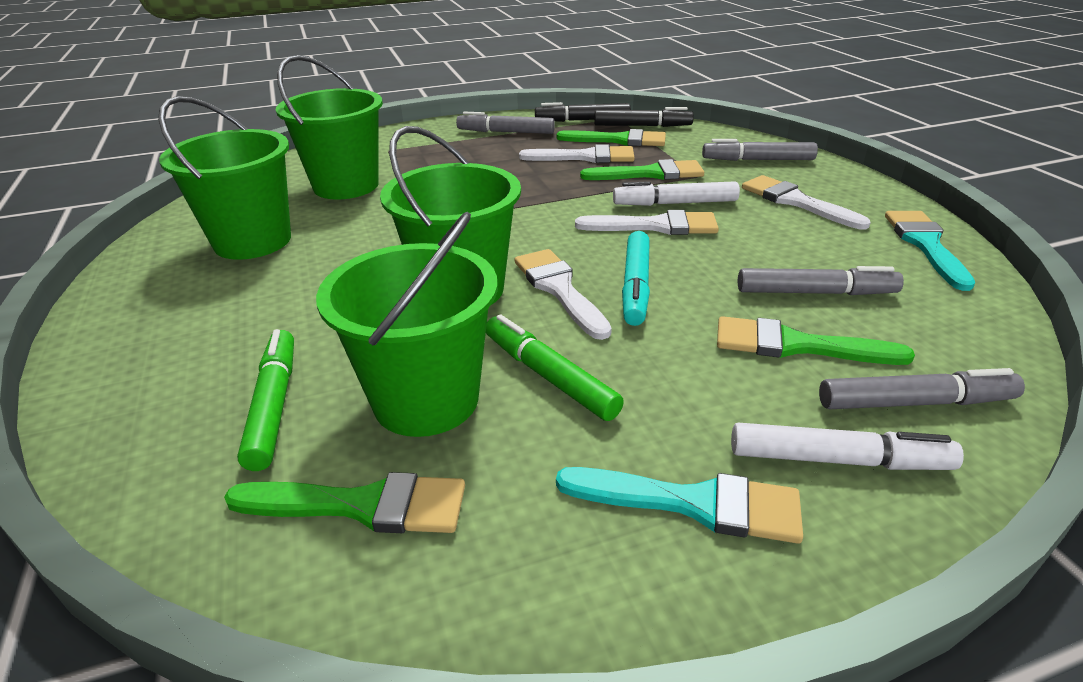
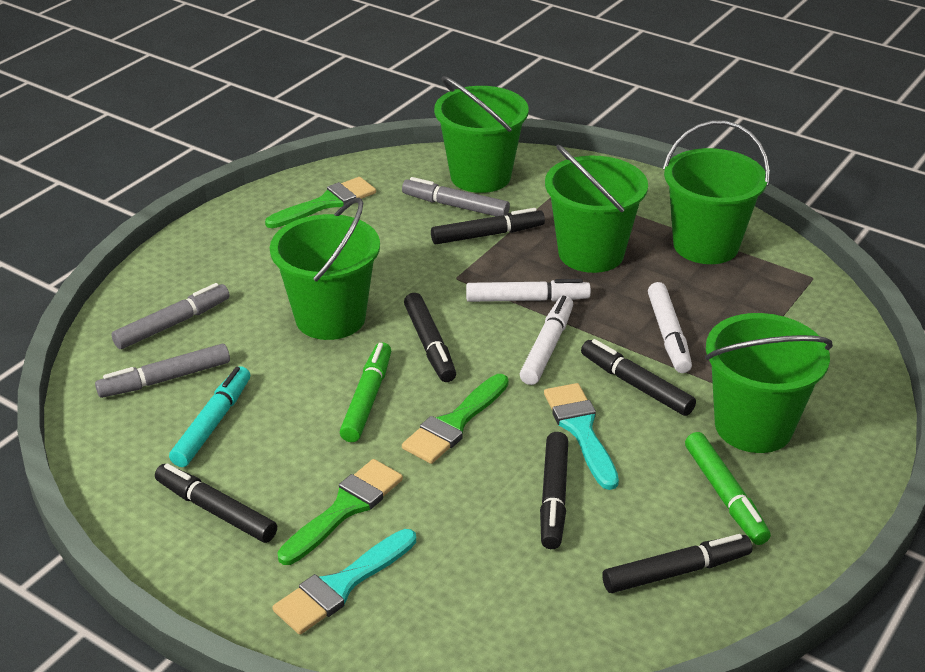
black marker: [535,102,631,122] [594,107,694,127] = 2 -> [155,463,277,543] [404,293,456,382] [431,208,545,244] [540,432,568,549] [581,339,696,416] [602,534,752,593] = 6
green brush: [224,472,465,533] [557,129,666,146] [580,159,704,180] [717,316,915,365] = 4 -> [265,177,376,228] [277,459,403,565] [402,374,509,464] = 3
green bucket: [158,96,291,260] [275,55,383,200] [316,212,498,437] [380,126,521,305] = 4 -> [270,198,380,340] [434,76,529,193] [545,145,648,273] [663,121,770,264] [705,313,833,453] = 5
grey marker: [456,112,555,134] [702,139,818,161] [738,266,904,295] [819,368,1025,409] = 4 -> [95,344,230,398] [111,283,230,349] [402,177,510,216] = 3
white brush: [515,249,612,340] [519,144,635,163] [575,210,719,235] [742,175,871,230] = 4 -> none = 0
white marker: [613,181,740,206] [731,423,964,470] = 2 -> [466,279,591,302] [520,296,573,385] [648,282,692,373] = 3

